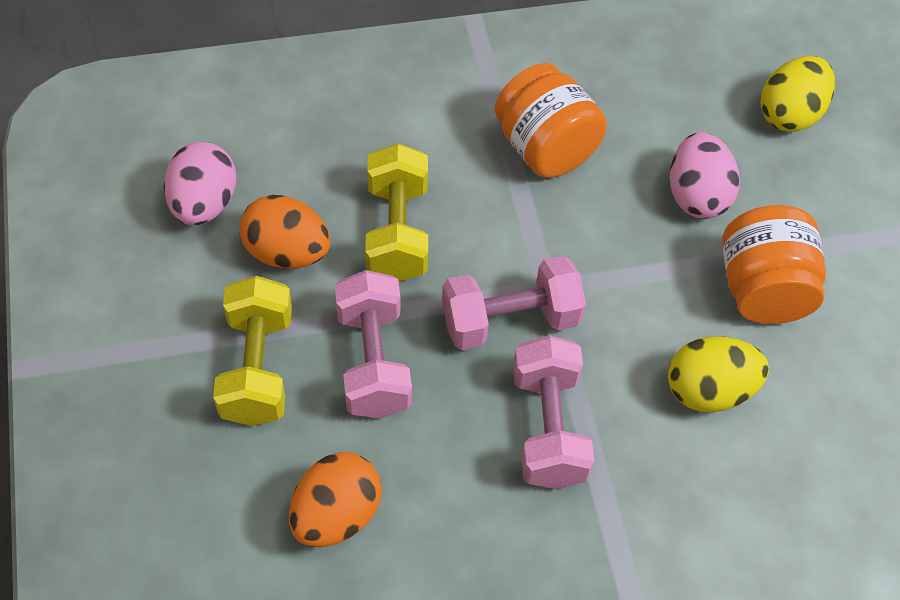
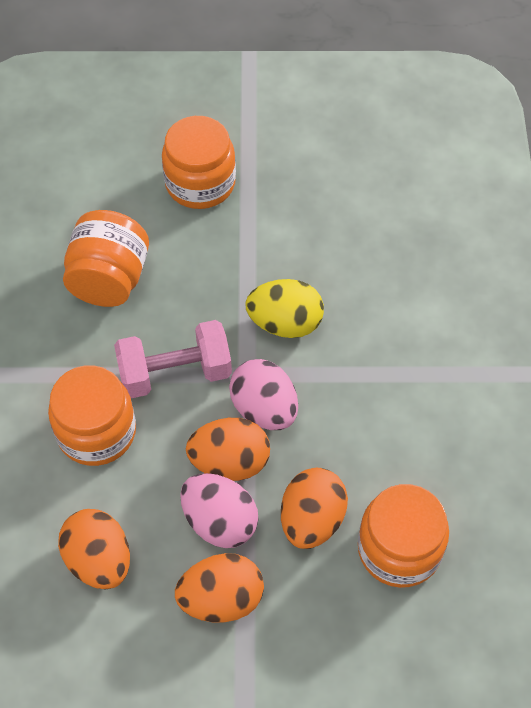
orange egg: [239,195,330,269] [289,452,382,547] = 2 -> [58,509,130,589] [175,553,264,622] [186,418,270,481] [281,468,348,549] = 4
orange jar: [495,63,607,178] [722,205,826,324] = 2 -> [48,365,136,466] [63,210,149,307] [162,116,236,209] [358,484,449,588] = 4
pink dumbbell: [335,270,412,419] [442,256,586,350] [513,335,594,489] = 3 -> [114,320,232,398] = 1
yellow dumbbell: [213,276,292,426] [365,143,428,282] = 2 -> none = 0
yellow egg: [668,336,769,412] [760,56,835,132] = 2 -> [245,279,324,338] = 1

